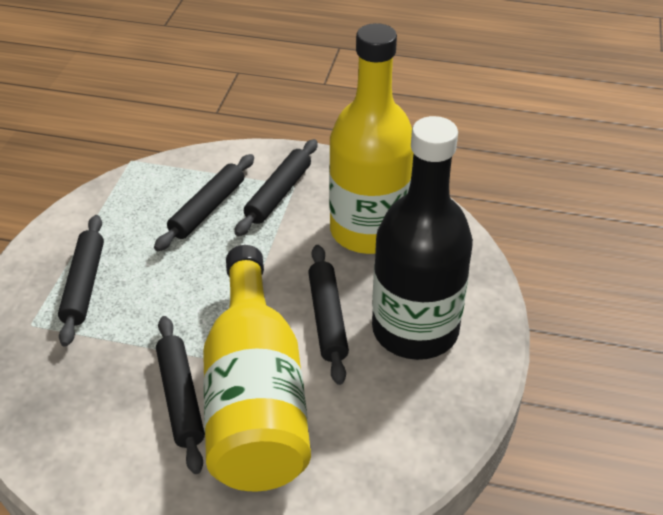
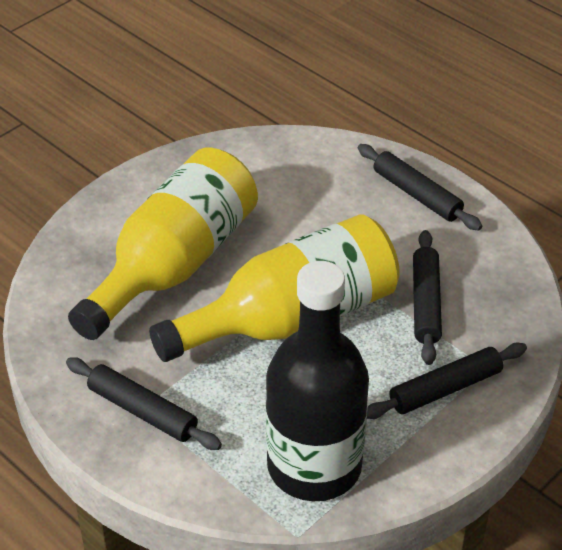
black rolling pin: [58,215,104,347] [154,154,254,251] [156,316,205,474] [235,139,318,236] [308,245,349,385] = 5 -> [66,358,222,450] [358,144,482,230] [367,343,527,419] [413,230,442,365] = 4

